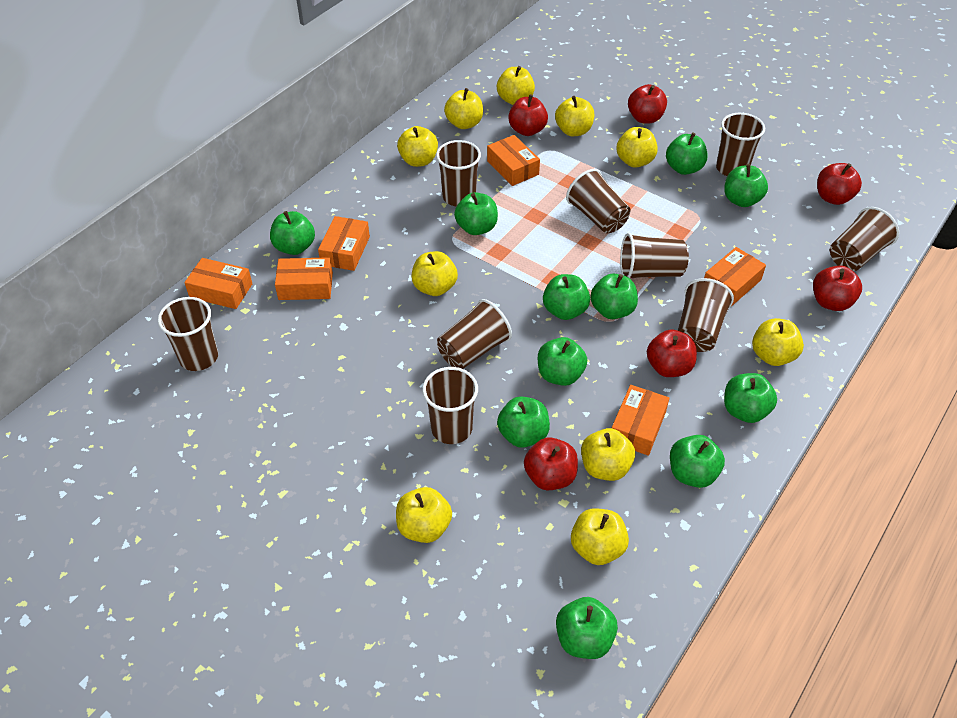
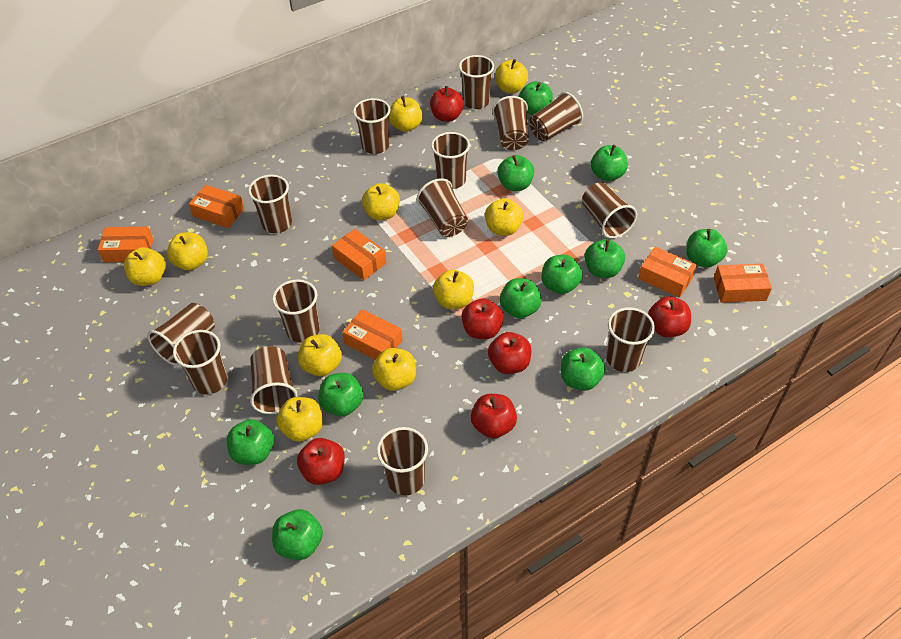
brown cup: [158,297,218,371] [422,367,478,444] [436,140,481,206] [437,299,512,369] [566,169,630,233] [620,233,689,278] [678,278,734,352] [716,113,765,176] [830,207,899,271] = 9 -> [147,303,215,366] [173,330,227,395] [248,175,292,233] [250,346,298,414] [272,280,320,343] [353,98,391,154] [377,427,428,496] [417,178,468,237] [431,132,470,189] [459,55,494,109] [492,96,529,150] [529,92,583,141] [582,182,637,238] [606,307,655,372] = 14

